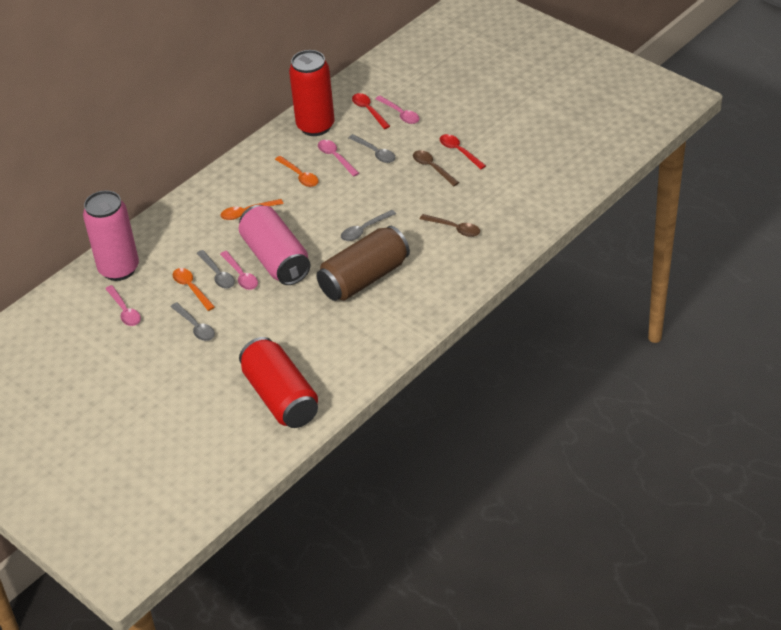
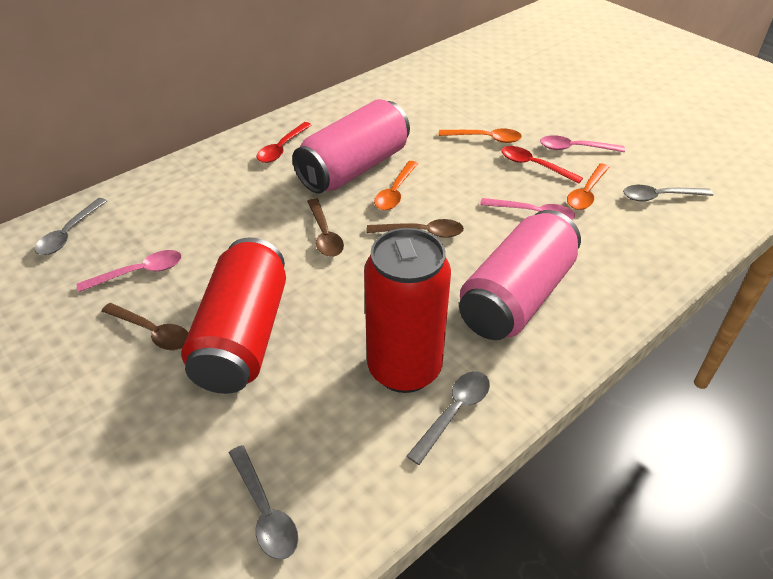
brown can: [317,226,410,301] = 1 -> none = 0
brown spoon: [413,150,459,186] [420,214,480,237] = 2 -> [101,303,188,351] [307,198,344,257] [367,219,464,238] = 3
pink spoon: [105,285,141,326] [220,251,258,290] [318,140,359,177] [375,96,420,124] = 4 -> [77,250,182,292] [480,198,575,220] [540,135,625,152] = 3

